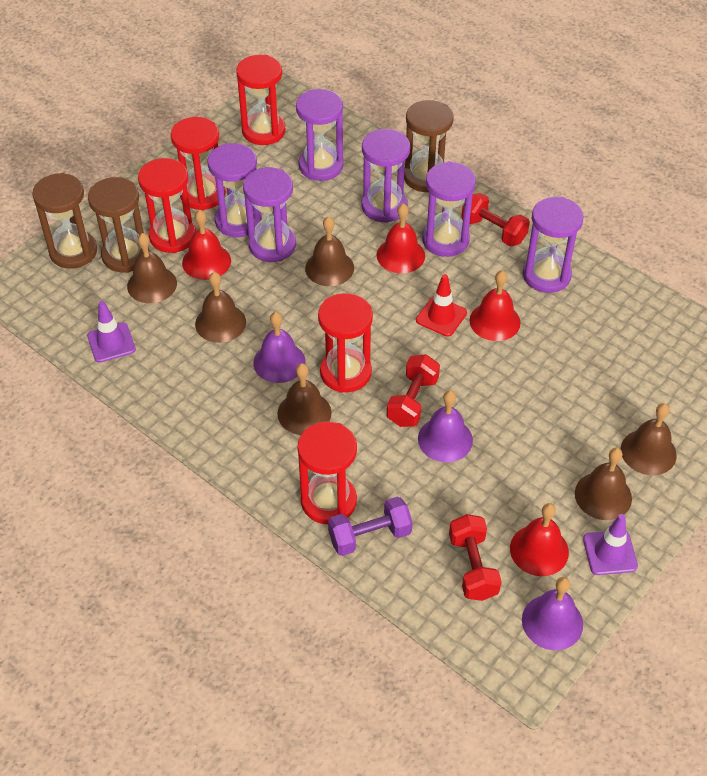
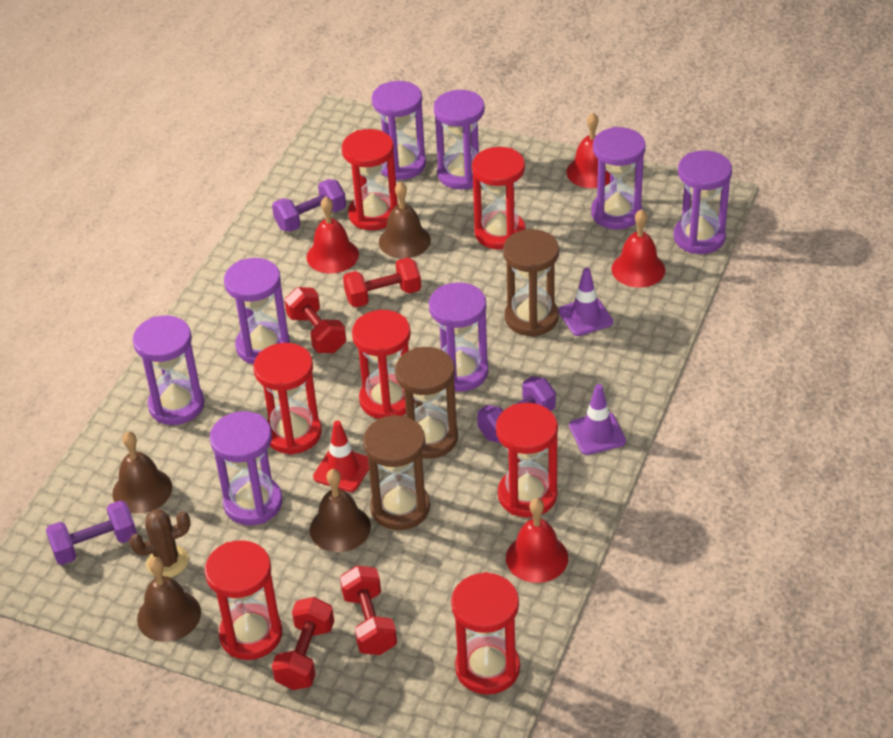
brown bell: [127,233,177,303] [195,272,246,343] [277,363,332,435] [305,216,354,286] [575,448,632,520] [621,403,677,475] = 6 -> [112,431,172,514] [137,557,201,642] [310,469,371,552] [379,182,431,259] = 4
brown cactus: none = 0 -> [129,510,190,577] = 1
purple bell: [253,312,306,383] [418,390,473,462] [522,577,583,650] = 3 -> none = 0
purple dumbbell: [328,496,413,556] = 1 -> [46,500,137,565] [272,179,346,232] [477,376,556,443] = 3
purple hourglass: [207,143,262,237] [243,167,296,262] [296,89,344,181] [361,129,410,223] [422,161,476,257] [523,197,583,293] = 6 -> [133,315,204,425] [210,411,282,525] [224,258,290,364] [372,81,426,180] [429,282,489,392] [434,90,485,189] [591,127,646,229] [674,150,732,254] = 8
red dumbbell: [387,354,440,427] [449,514,502,601] [462,193,530,247] = 3 -> [272,597,334,690] [285,287,346,353] [340,565,397,655] [343,257,421,307] = 4
red hourglass: [138,158,196,253] [171,117,226,210] [236,55,286,145] [297,422,357,524] [318,293,373,393] = 5 -> [204,540,282,660] [253,343,322,455] [342,129,398,230] [352,310,415,419] [451,572,520,695] [472,147,526,250] [496,403,558,517] = 7

